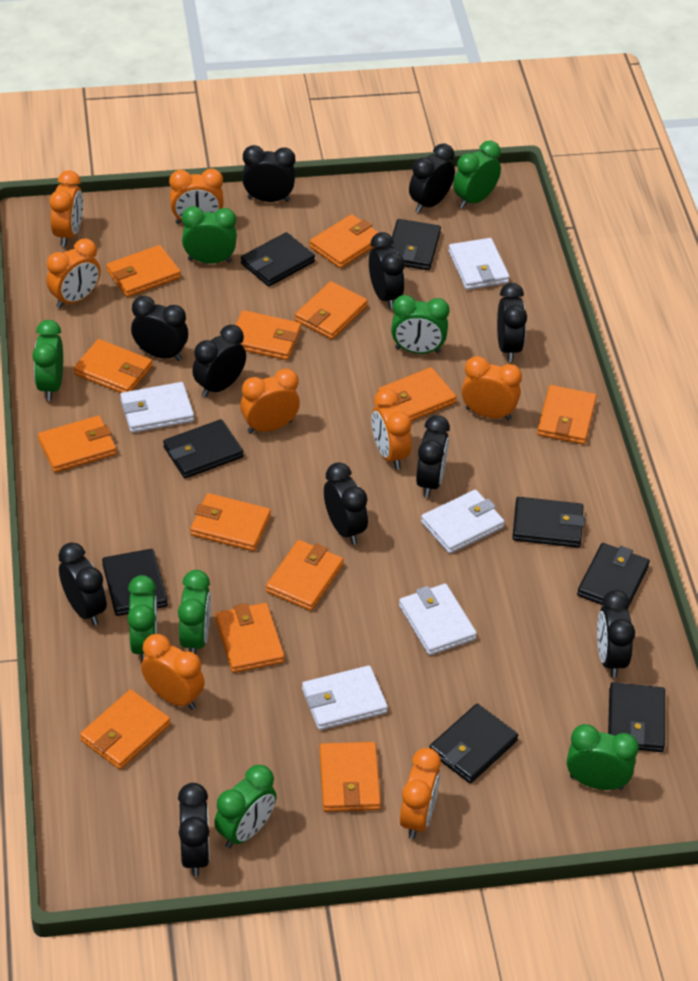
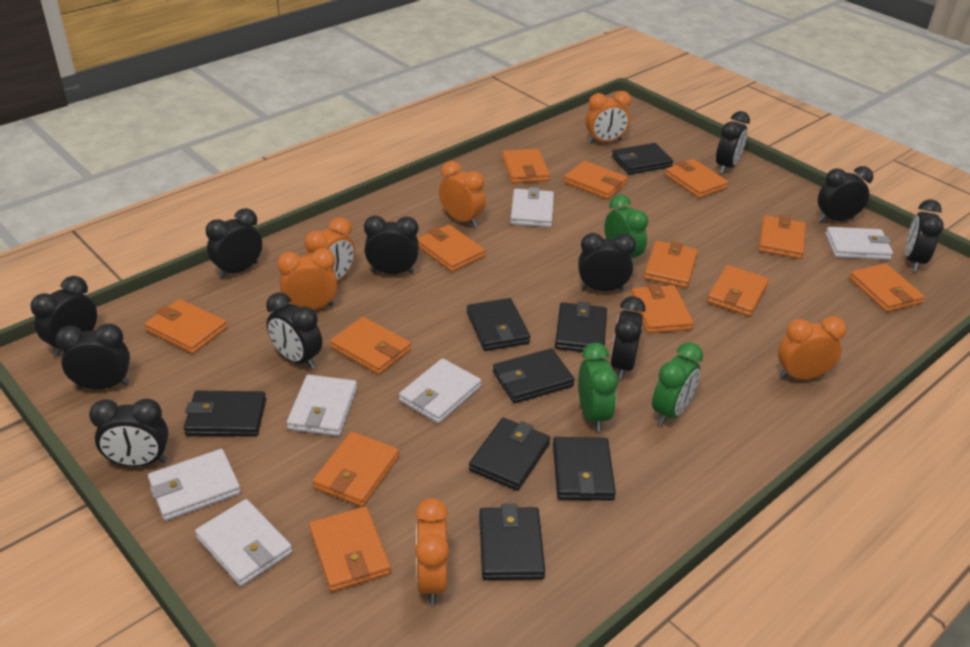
green clock: [33,320,63,401] [127,575,157,663] [178,570,211,654] [182,206,237,264] [214,765,277,848] [391,295,450,354] [453,141,501,209] [567,724,639,790] = 8 -> [578,343,618,432] [605,195,648,267] [652,342,703,425] = 3
orange clock: [46,239,101,309] [50,171,83,247] [141,634,205,710] [169,169,224,224] [240,369,300,434] [372,388,412,469] [400,748,441,839] [462,356,522,420] = 8 -> [277,248,338,310] [304,217,355,281] [415,498,449,604] [439,161,486,227] [586,91,631,143] [778,316,846,380] = 6
white wallet: [120,382,194,433] [302,666,388,730] [399,584,477,655] [421,490,505,554] [448,238,510,290] = 5 -> [148,449,241,521] [195,499,292,586] [287,375,357,436] [399,358,481,423] [510,187,554,227] [825,227,893,260] = 6

